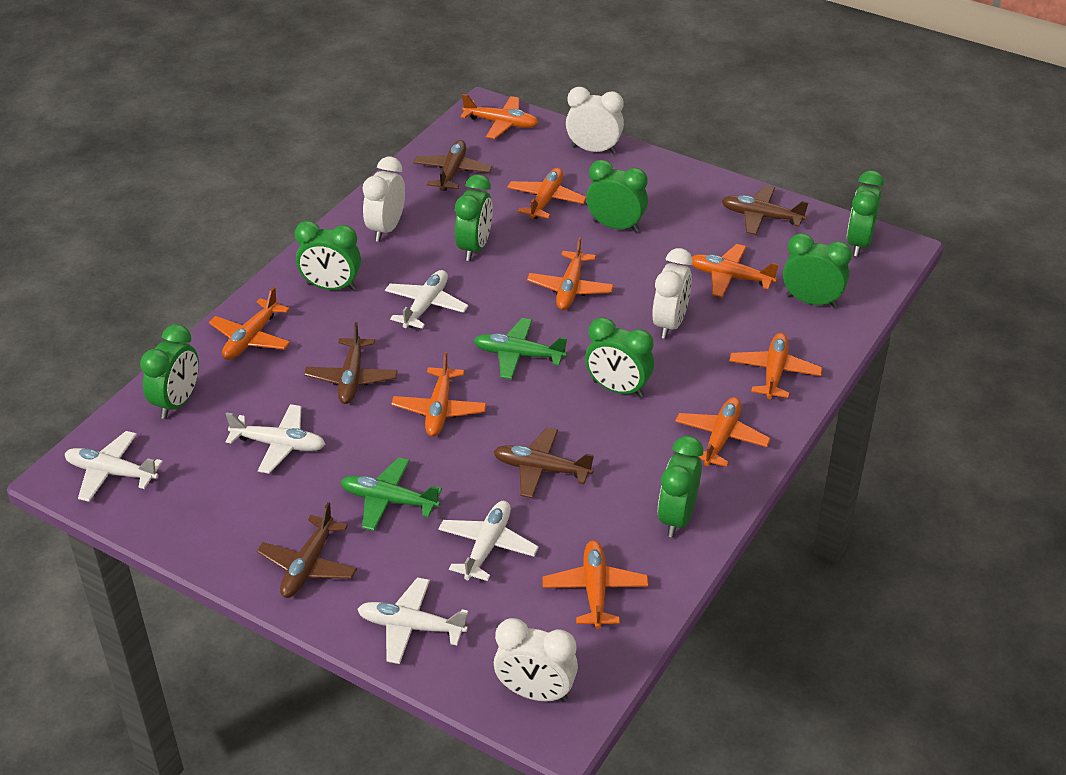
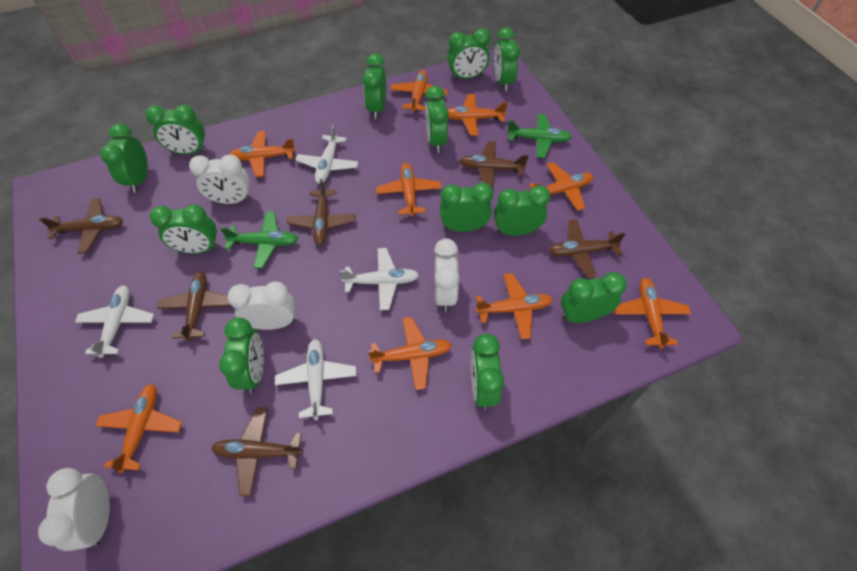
brown plane: [257,502,357,598] [304,322,398,404] [413,140,492,191] [493,427,594,498] [722,185,809,235] = 5 -> [39,198,123,254] [157,271,231,341] [211,407,303,496] [287,179,356,245] [460,141,529,189] [548,220,625,278] = 6
green clock: [140,324,199,419] [295,221,361,291] [455,174,493,261] [585,317,654,398] [586,160,648,233] [658,436,703,537] [783,233,852,308] [846,171,884,257] = 8 -> [100,124,148,193] [146,105,207,154] [150,205,219,253] [219,317,264,393] [363,53,386,119] [425,86,448,153] [440,183,493,232] [447,28,491,80] [471,333,504,410] [494,27,520,91] [494,185,551,236] [561,272,627,323] = 12
white plane: [65,431,163,502] [225,404,326,474] [358,577,468,664] [385,270,469,329] [438,501,539,581] = 5 -> [75,285,154,358] [275,339,357,420] [295,125,359,184] [340,248,419,310] = 4

